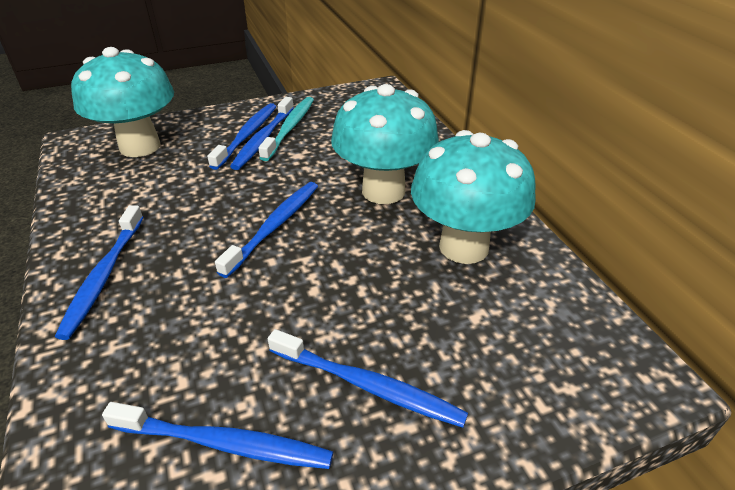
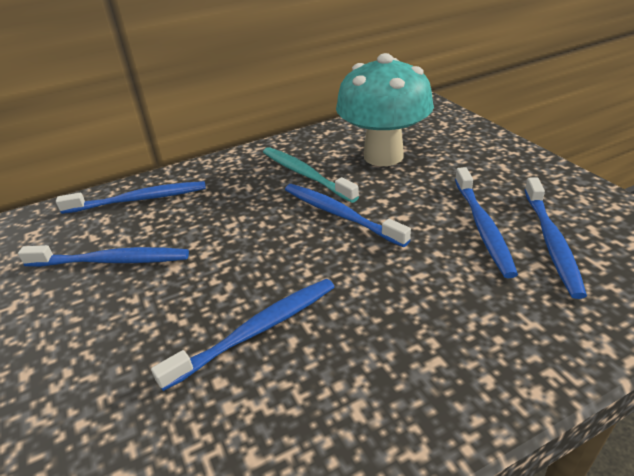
turquoise mushroom: [71,47,174,157] [331,84,439,204] [411,130,536,264] = 3 -> [336,53,434,166] = 1

